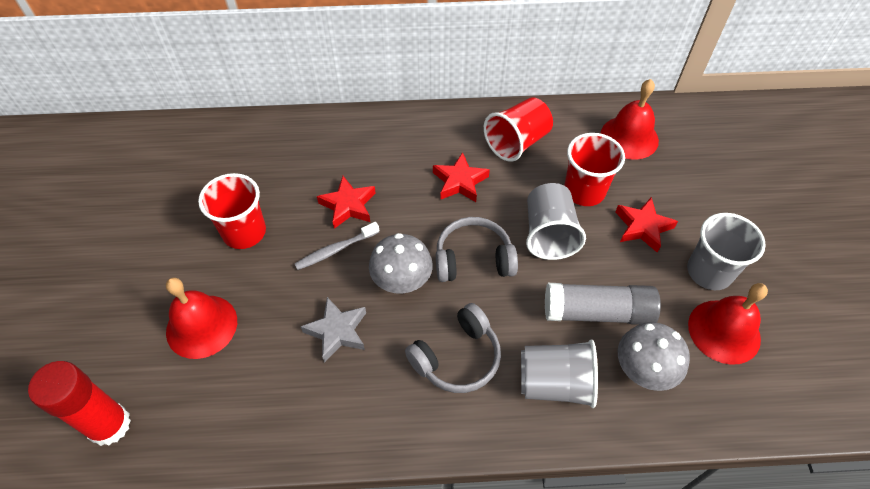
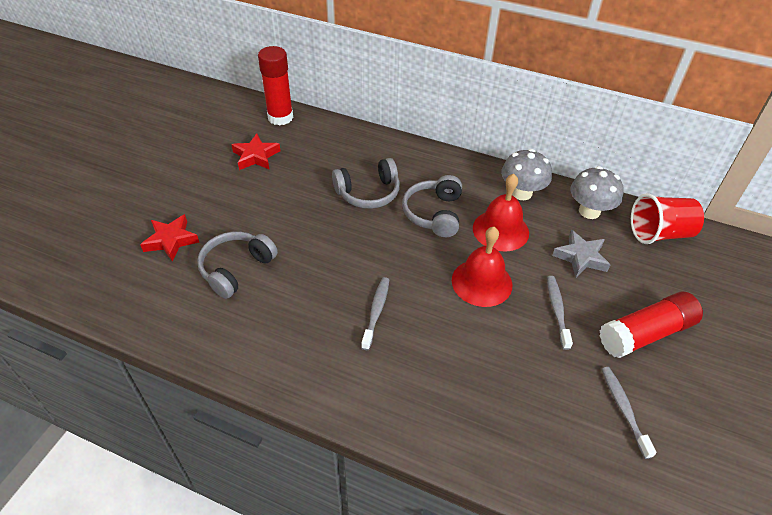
grey cup: [521,340,598,408] [526,183,586,260] [687,213,766,290] = 3 -> none = 0
grey glue stick: [545,283,661,325] = 1 -> none = 0
grey headphones: [405,303,501,393] [436,217,518,282] = 2 -> [197,231,278,299] [332,158,400,209] [402,175,462,237] = 3
grey toothbrush: [295,222,379,270] = 1 -> [361,277,389,350] [547,276,573,350] [602,367,657,459] = 3
red bell: [166,278,237,359] [601,79,659,160] [688,283,768,365] = 3 -> [452,227,512,307] [473,174,529,252] = 2
red cup: [198,173,266,249] [484,97,553,162] [564,133,625,206] = 3 -> [631,193,704,244] = 1
red glue stick: [28,361,131,446] = 1 -> [258,46,293,126] [599,291,703,358] = 2
red star: [317,176,376,229] [433,152,490,202] [615,197,678,253] = 3 -> [140,214,199,261] [231,133,280,170] = 2

